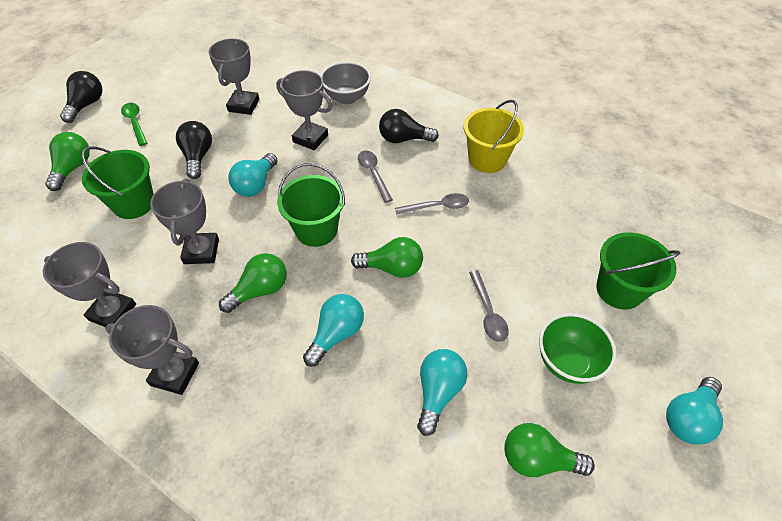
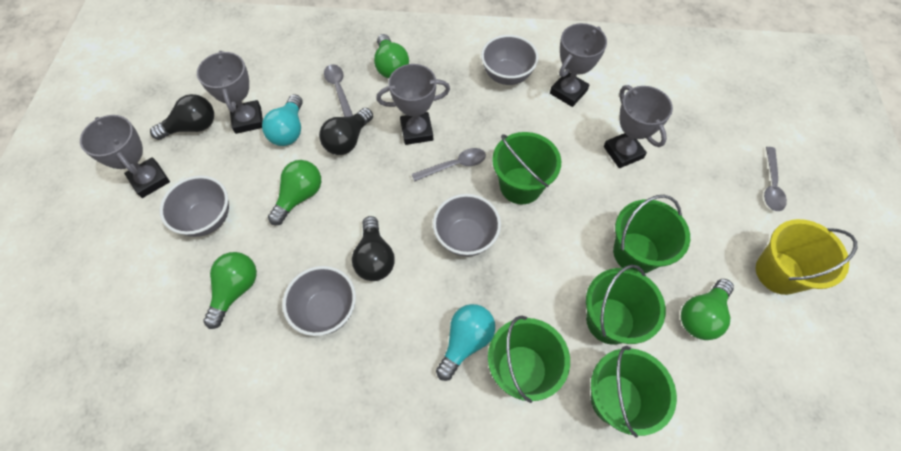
green bowl: [539,313,616,384] = 1 -> none = 0
green bucket: [81,146,154,219] [277,163,345,247] [596,232,680,310] = 3 -> [488,316,570,403] [492,132,561,204] [586,264,666,345] [591,346,677,438] [613,195,690,273] = 5
green spoon: [121,103,147,146] = 1 -> none = 0
grey bowl: [320,61,371,104] = 1 -> [160,176,229,237] [282,266,356,336] [433,194,501,257] [481,35,539,85] = 4
turquoise light bulb: [229,153,278,197] [303,294,364,367] [417,349,467,436] [666,377,723,445] = 4 -> [262,94,303,146] [436,304,495,381] = 2

